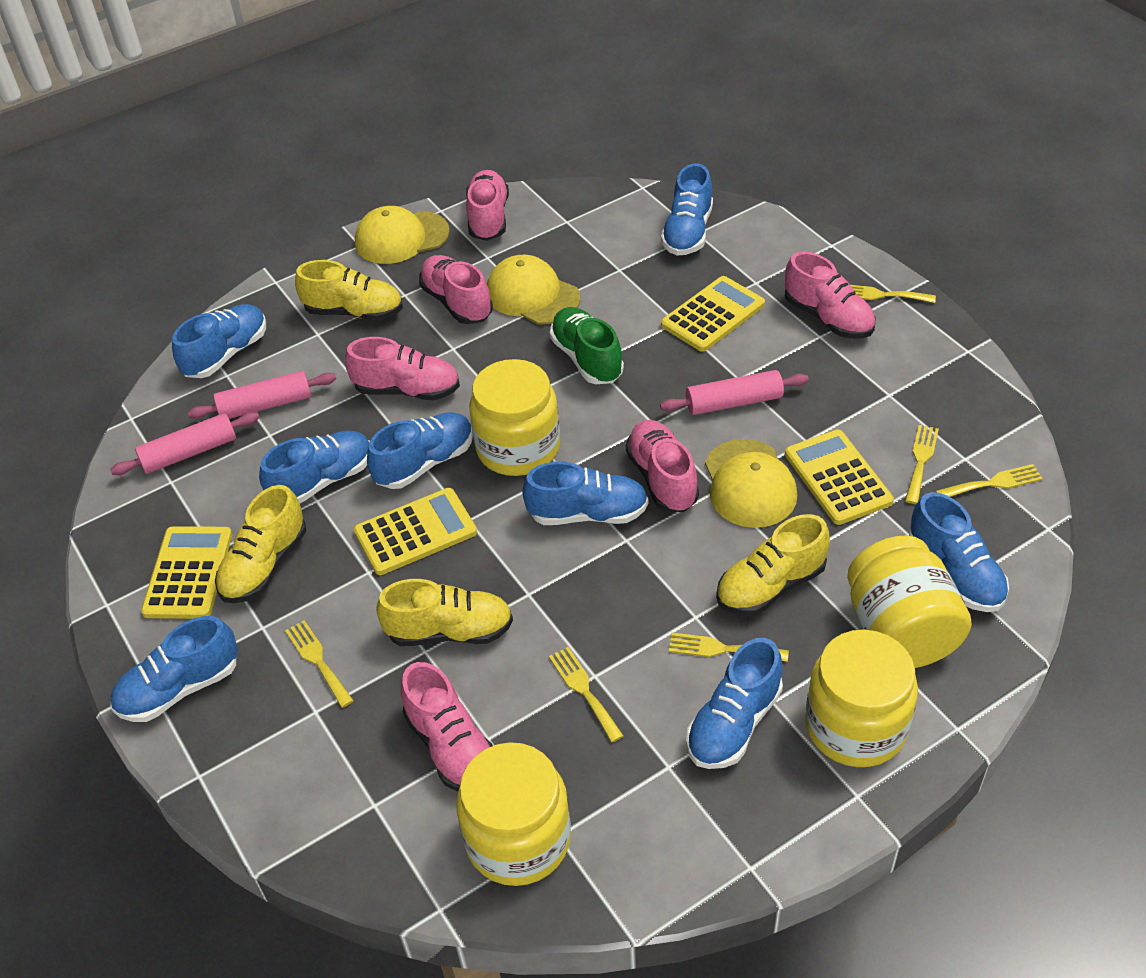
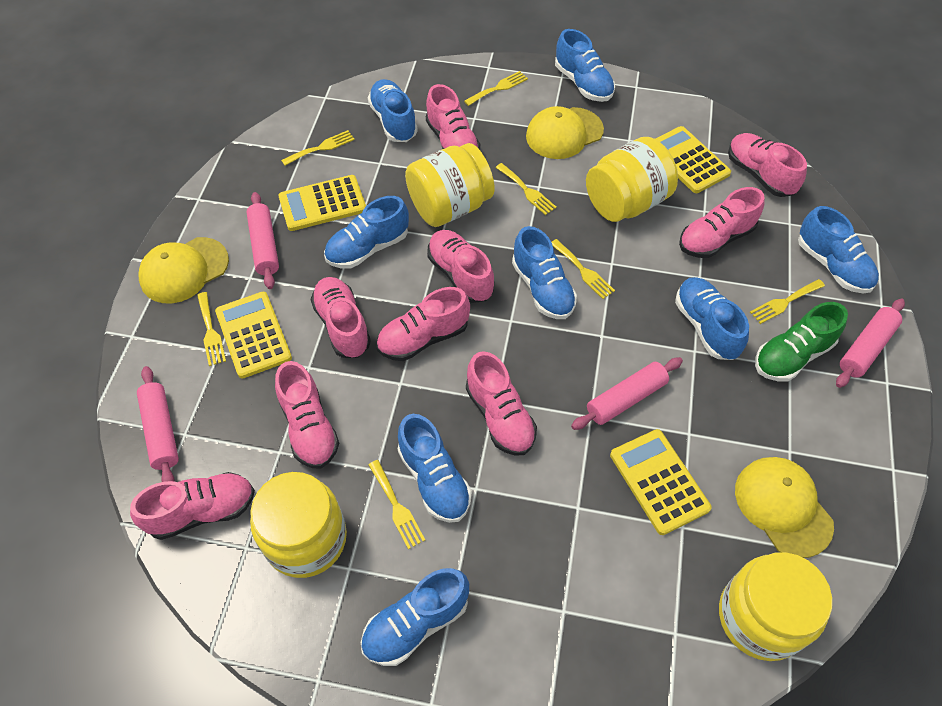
pink rolling pin: [110,412,260,475] [188,371,336,419] [660,370,809,415] = 3 -> [137,366,179,482] [246,192,279,289] [571,357,683,430] [836,298,905,388] = 4
pink shoe: [345,337,460,400] [401,662,493,791] [419,255,493,324] [466,170,509,241] [626,420,699,512] [785,252,876,338] = 6 -> [130,472,255,540] [275,361,339,468] [310,277,371,358] [376,287,470,361] [426,84,481,150] [427,230,494,303] [466,351,537,456] [679,187,765,258] [728,133,807,197] = 9
yellow fork: [285,620,354,708] [549,647,624,742] [669,633,789,662] [851,285,936,303] [905,425,939,504] [936,464,1043,497] = 6 -> [197,292,226,366] [281,130,355,166] [368,460,425,549] [464,71,528,106] [496,163,557,215] [552,239,615,299] [750,279,825,324] = 7
yellow shoe: [215,485,306,603] [295,260,403,321] [376,579,513,646] [716,514,830,615] = 4 -> none = 0

